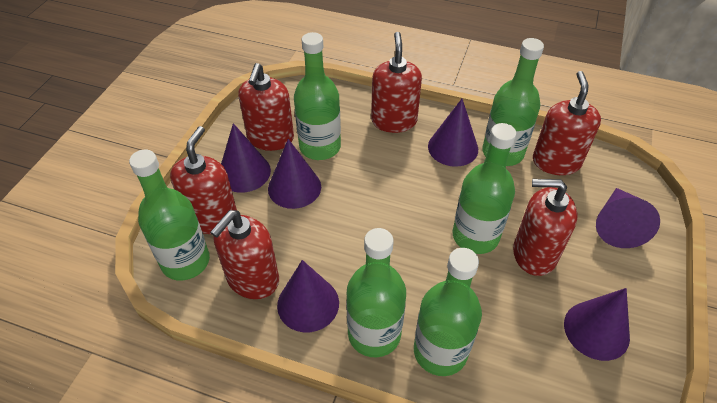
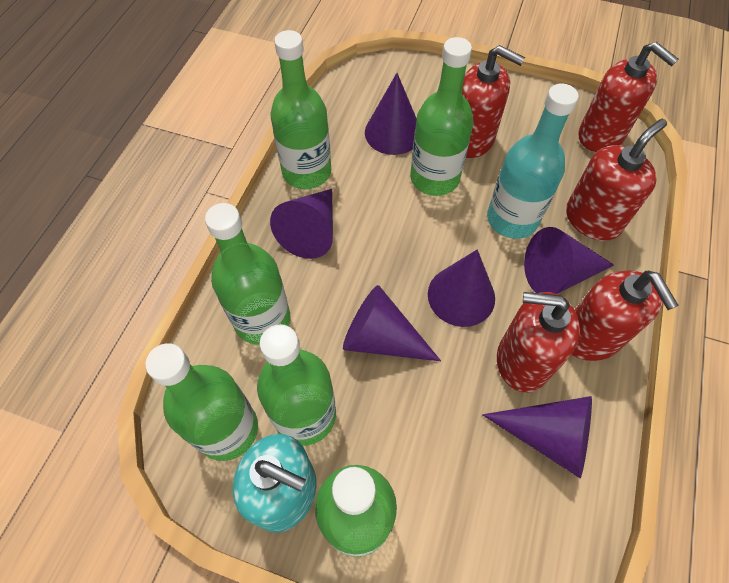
red soap dispenser: [170,126,237,234] [210,210,279,299] [238,63,294,151] [371,32,422,133] [513,179,577,276] [533,71,601,175] = 6 -> [462,45,525,158] [497,292,580,393] [566,119,667,241] [572,270,679,361] [578,42,678,152] = 5
turquoise bottle: none = 0 -> [487,84,579,239] = 1
turquoise soap dispenser: none = 0 -> [233,434,316,532] = 1

